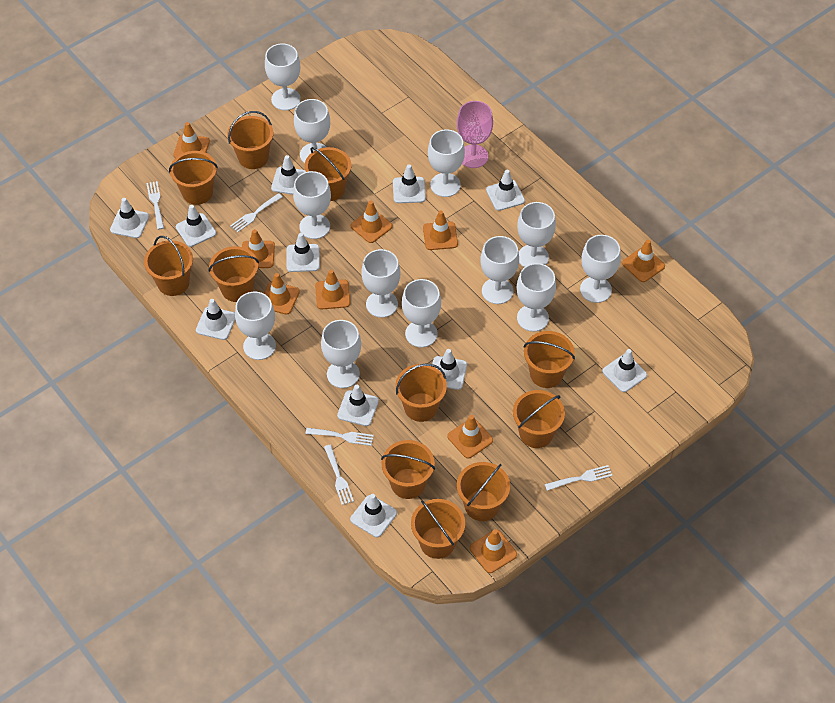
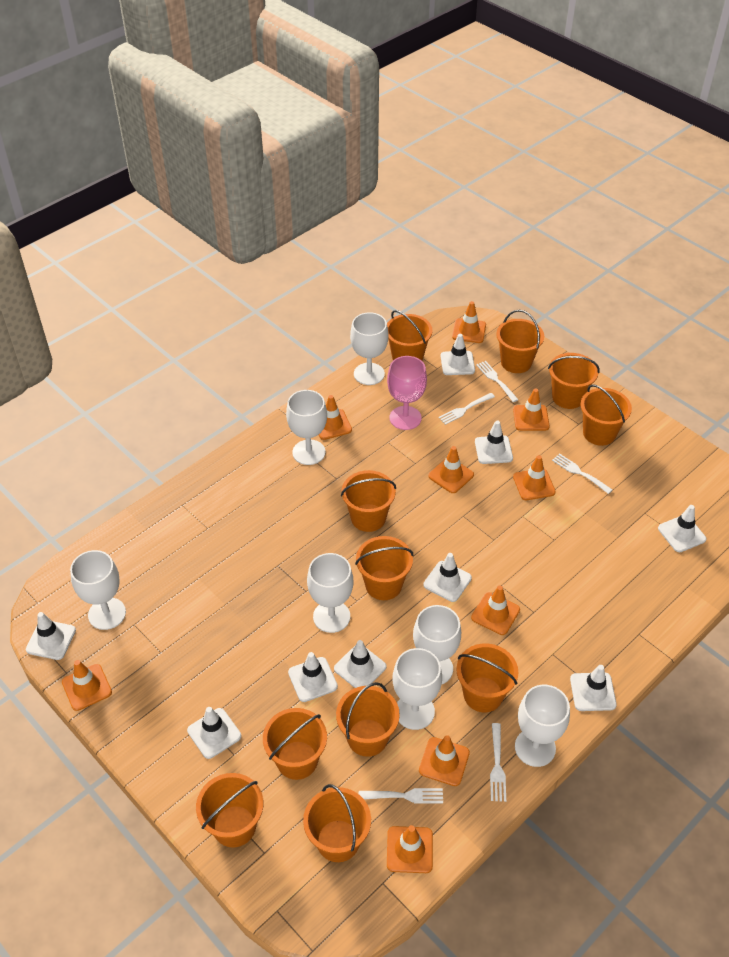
white goblet: [235,291,276,360] [265,43,301,111] [293,171,331,239] [294,99,330,164] [321,320,361,388] [361,249,400,318] [402,279,441,348] [428,129,465,197] [480,236,519,304] [517,202,556,267] [517,263,556,332] [580,235,621,303] = 12 -> [70,550,126,630] [286,390,327,465] [307,553,353,633] [350,312,388,385] [392,648,442,730] [413,605,461,684] [515,685,570,767] = 7
white traffic cone: [110,198,149,238] [176,205,216,247] [196,299,235,340] [271,155,306,195] [287,233,320,272] [337,385,379,426] [350,494,397,537] [393,164,426,203] [432,349,467,390] [486,170,525,211] [602,349,647,392] = 11 -> [26,612,76,660] [187,707,241,759] [288,652,338,702] [334,640,386,688] [423,553,472,602] [441,334,475,375] [475,421,513,464] [570,665,617,711] [658,505,706,552] = 9

